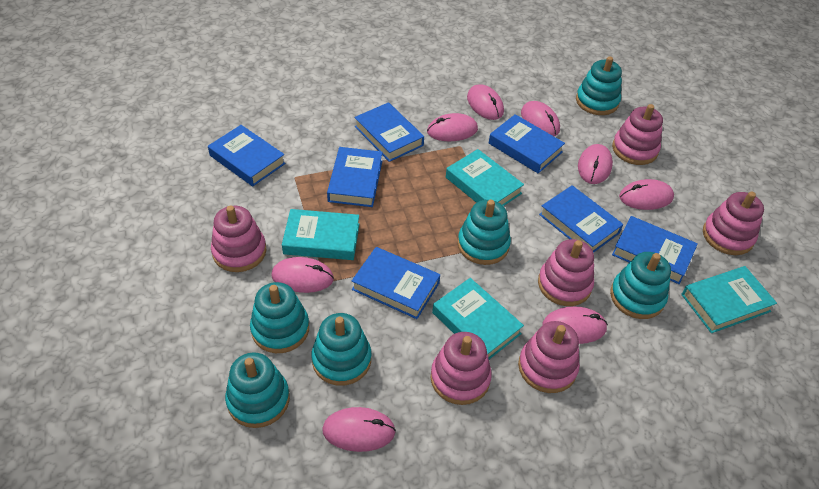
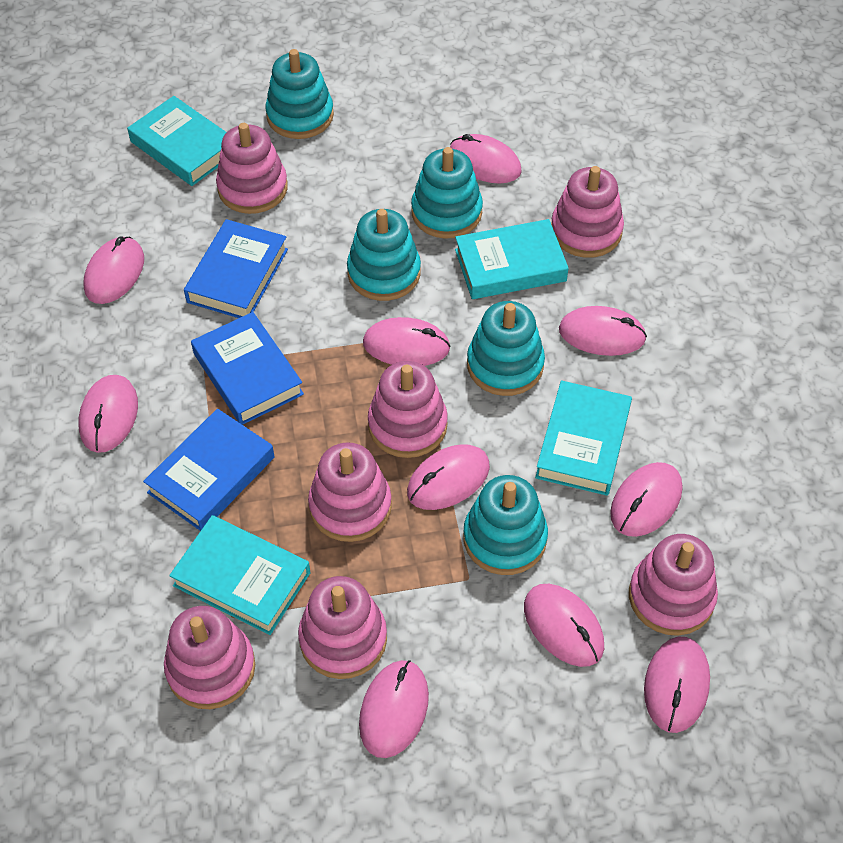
blue book: [208,125,286,186] [327,147,383,207] [352,247,440,319] [354,102,424,162] [489,114,565,173] [539,185,623,253] [612,216,698,284] = 7 -> [143,409,274,531] [184,219,288,318] [191,312,304,425] = 3
pink mouse: [272,257,334,293] [322,407,396,452] [427,113,478,141] [467,84,504,120] [521,101,560,136] [542,306,608,344] [578,144,613,184] [619,179,674,210] = 8 -> [78,375,138,453] [84,236,144,304] [359,660,429,758] [363,317,450,366] [407,444,490,510] [450,134,522,184] [524,584,604,667] [559,306,647,356] [610,462,682,537] [644,637,710,733] = 10
pink stacking toy: [211,206,266,272] [430,332,492,405] [518,321,580,393] [538,239,594,306] [612,104,663,165] [703,191,764,255] = 6 -> [164,606,255,709] [216,123,288,214] [298,576,387,679] [308,442,392,542] [368,361,448,458] [551,166,624,258] [629,534,718,636] = 7
turquoise stacking toy: [225,352,290,428] [250,282,309,353] [311,313,371,386] [458,200,511,265] [576,56,622,115] [610,252,671,319] = 6 -> [265,49,334,139] [347,209,421,301] [411,147,483,239] [463,475,548,575] [467,301,545,396] = 5

